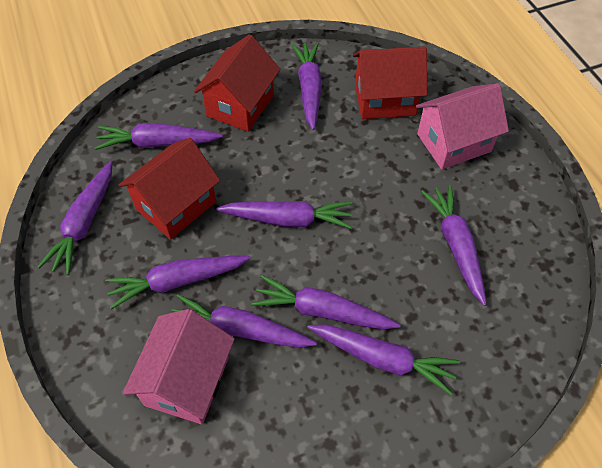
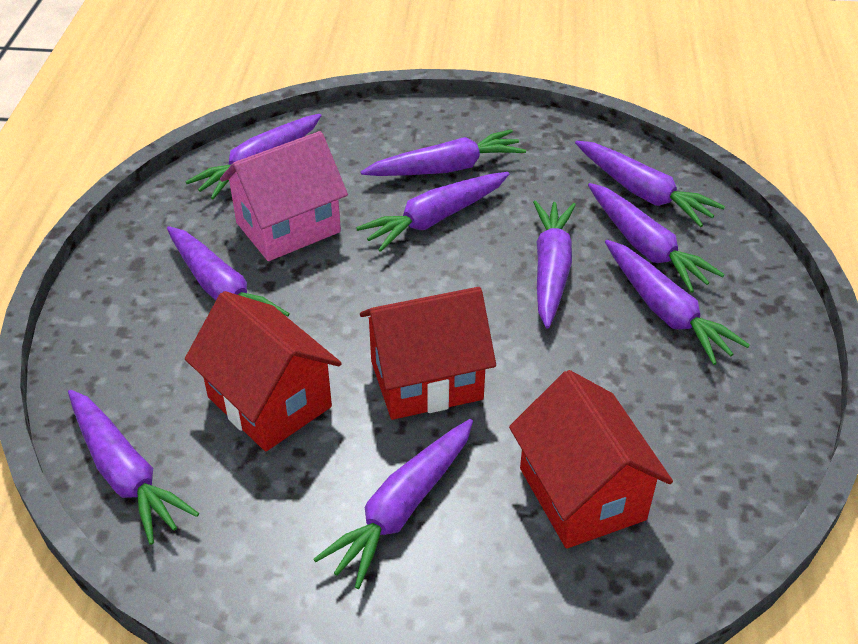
pink house: [123,309,235,424] [416,83,509,169] = 2 -> [220,131,348,261] = 1
purple carrot: [38,161,112,275] [95,123,223,150] [105,256,250,310] [171,294,317,348] [216,201,352,229] [251,275,401,330] [292,42,322,130] [307,324,460,395] [421,185,487,306] = 9 -> [68,390,199,545] [167,226,290,316] [186,114,322,199] [313,419,473,589] [356,172,509,252] [361,129,526,176] [533,200,576,329] [575,141,725,227] [588,183,725,293] [605,240,750,365] = 10

